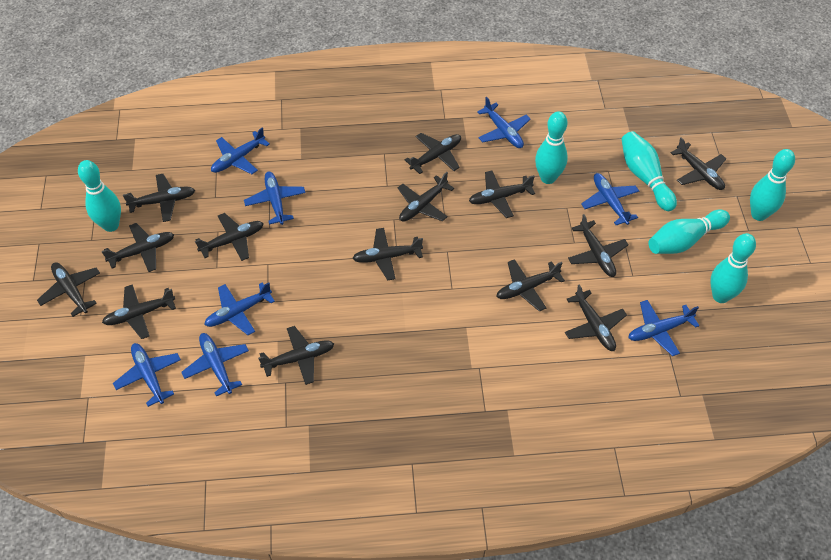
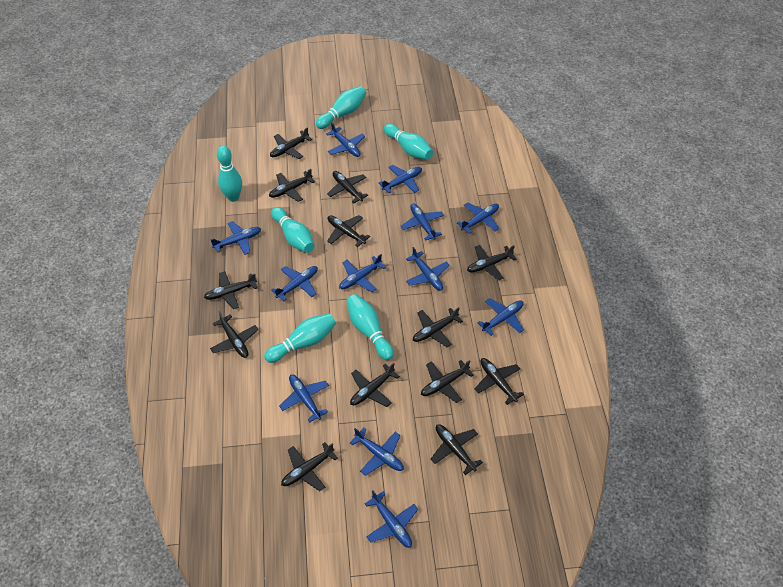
black plane: [37,262,100,317] [101,223,174,272] [102,284,176,339] [123,174,195,222] [195,213,264,261] [258,326,334,385] [352,228,423,280] [398,172,454,222] [405,133,461,174] [469,171,535,218] [496,259,565,312] [565,284,627,351] [568,214,629,277] [671,137,726,190] = 14 -> [204,271,258,309] [210,311,258,358] [269,169,315,202] [270,127,312,159] [281,442,338,491] [327,171,368,203] [327,215,370,247] [350,363,400,407] [413,307,463,347] [421,360,473,403] [431,424,483,475] [467,245,516,281] [475,358,524,405] = 13
blue plane: [113,343,181,407] [181,333,249,397] [204,282,275,335] [211,127,270,174] [244,172,306,225] [477,97,531,148] [581,173,639,225] [628,300,699,356] = 8 -> [211,221,261,255] [271,266,318,301] [279,375,329,422] [326,123,365,157] [339,254,386,292] [350,428,404,476] [365,490,418,548] [379,165,422,193] [401,204,444,241] [406,247,450,291] [457,203,499,234] [477,298,524,336] = 12

